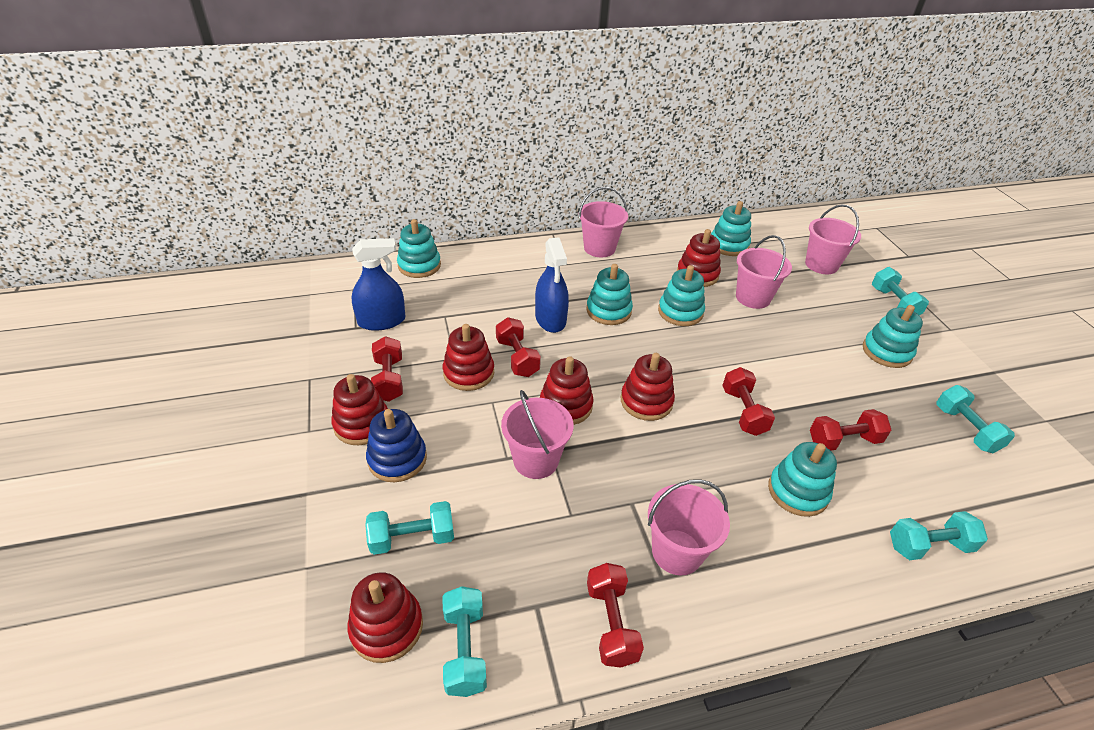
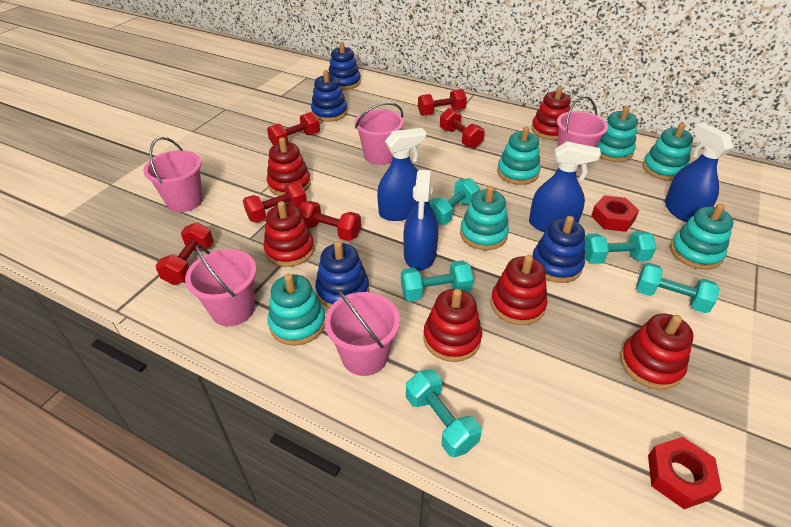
blue spray bottle: [352,238,405,331] [535,237,569,333] = 2 -> [377,128,427,221] [403,170,438,271] [529,141,601,232] [665,123,733,222] = 4
blue stacking toy: [366,409,427,482] = 1 -> [311,70,348,122] [315,241,369,308] [329,42,361,90] [532,216,585,283] = 4
red dumbbell: [371,336,403,402] [496,317,541,377] [587,563,644,668] [722,367,775,436] [810,409,891,451] = 5 -> [155,222,214,285] [243,182,307,223] [267,112,320,145] [299,201,361,241] [418,89,467,116] [440,108,485,148] = 6
red nut: none = 0 -> [591,195,639,232] [648,437,722,509] = 2

